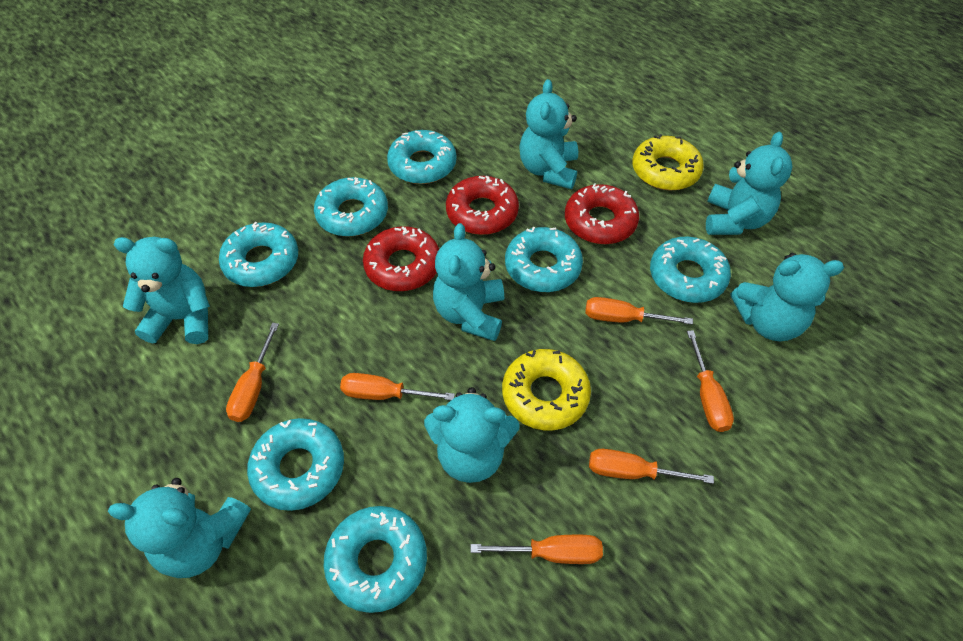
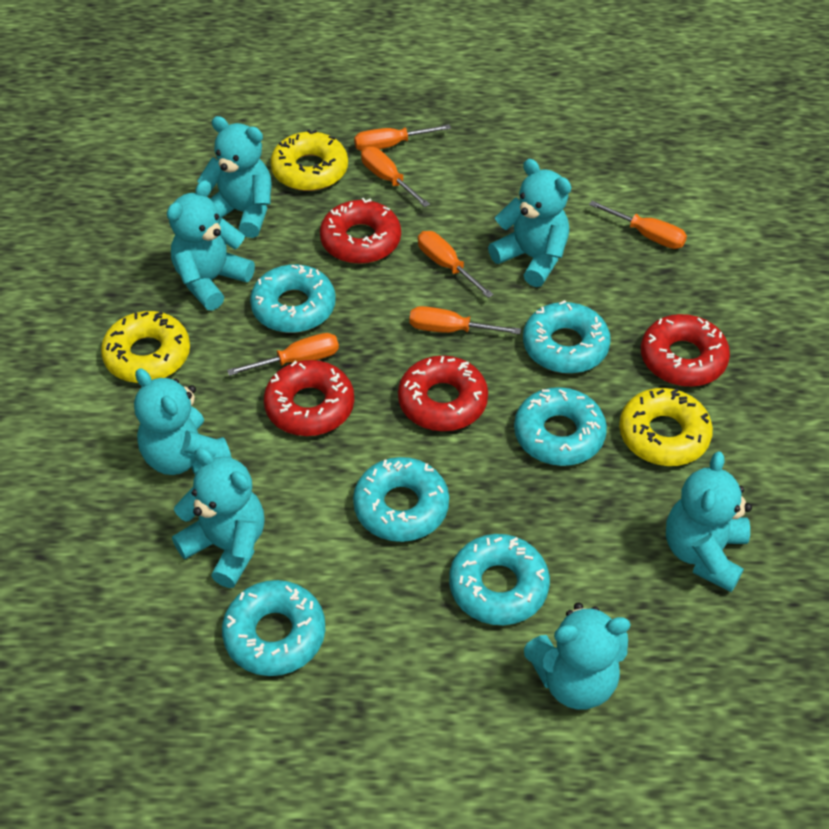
red donut: [363,226,439,291] [446,176,519,235] [565,183,639,244] = 3 -> [264,360,354,436] [320,198,401,264] [398,356,488,431] [641,314,730,387] = 4
turquoise donut: [219,221,298,287] [247,418,344,511] [314,177,388,237] [324,506,427,613] [387,130,457,184] [505,227,583,292] [650,237,731,303] = 7 -> [222,580,325,676] [250,265,336,333] [353,457,449,542] [449,534,550,625] [514,387,607,466] [523,300,611,374] = 6
yellow donut: [502,349,591,430] [632,134,704,190] = 2 -> [101,311,190,383] [270,129,348,191] [619,388,713,466] = 3

